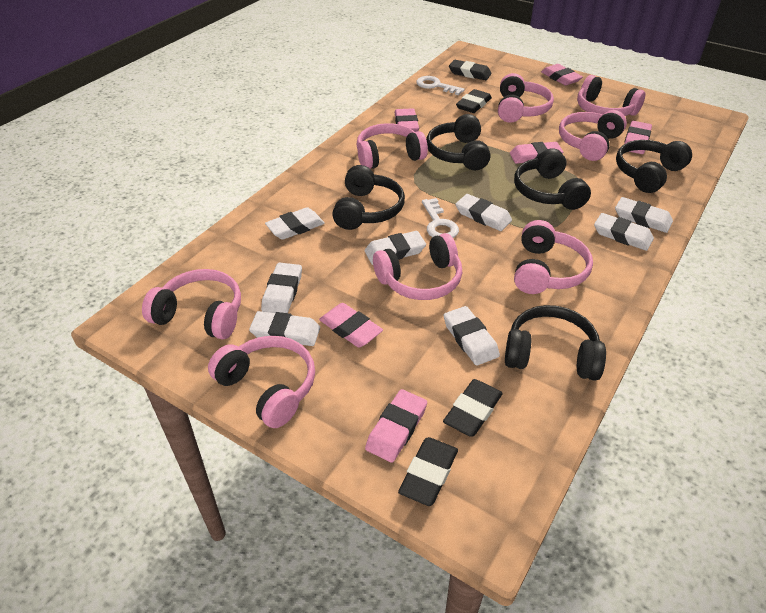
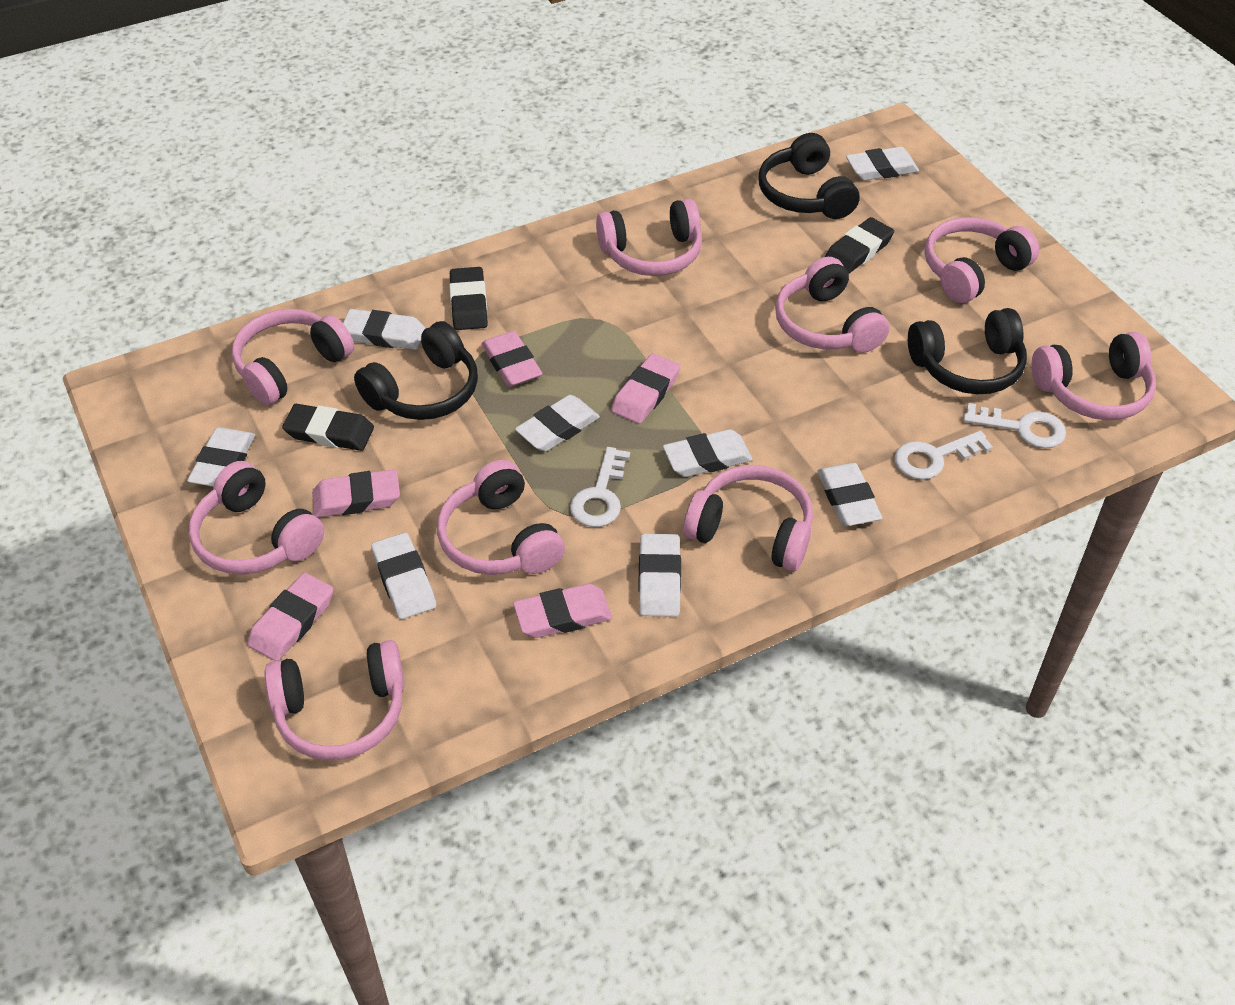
black eraser: [398,437,458,506] [443,379,503,437] [449,60,492,80] [456,89,492,113] = 4 -> [282,404,374,451] [449,267,488,330] [825,217,894,274] = 3
black headphones: [332,165,405,230] [426,114,490,170] [505,305,606,380] [514,148,591,210] [616,140,692,193] = 5 -> [354,321,478,420] [759,133,860,219] [908,308,1027,394] = 3
pink eraser: [319,303,383,347] [365,389,427,463] [395,108,419,132] [510,142,563,164] [541,64,583,86] [624,121,652,154] = 6 -> [247,573,334,661] [312,469,400,518] [482,331,543,387] [513,584,612,638] [611,353,681,424] = 5
pink headphones: [142,269,241,340] [208,336,315,428] [356,123,428,169] [373,233,462,300] [498,73,554,123] [514,220,593,294] [559,110,627,161] [577,75,645,116] = 8 -> [189,461,324,575] [232,309,354,405] [265,640,405,760] [437,460,565,575] [596,199,702,276] [683,465,813,571] [775,257,889,353] [925,217,1039,303] [1032,332,1156,420] = 9
white key: [416,76,465,95] [422,198,459,238] = 2 -> [570,447,630,527] [894,431,993,480] [963,403,1066,448] = 3

